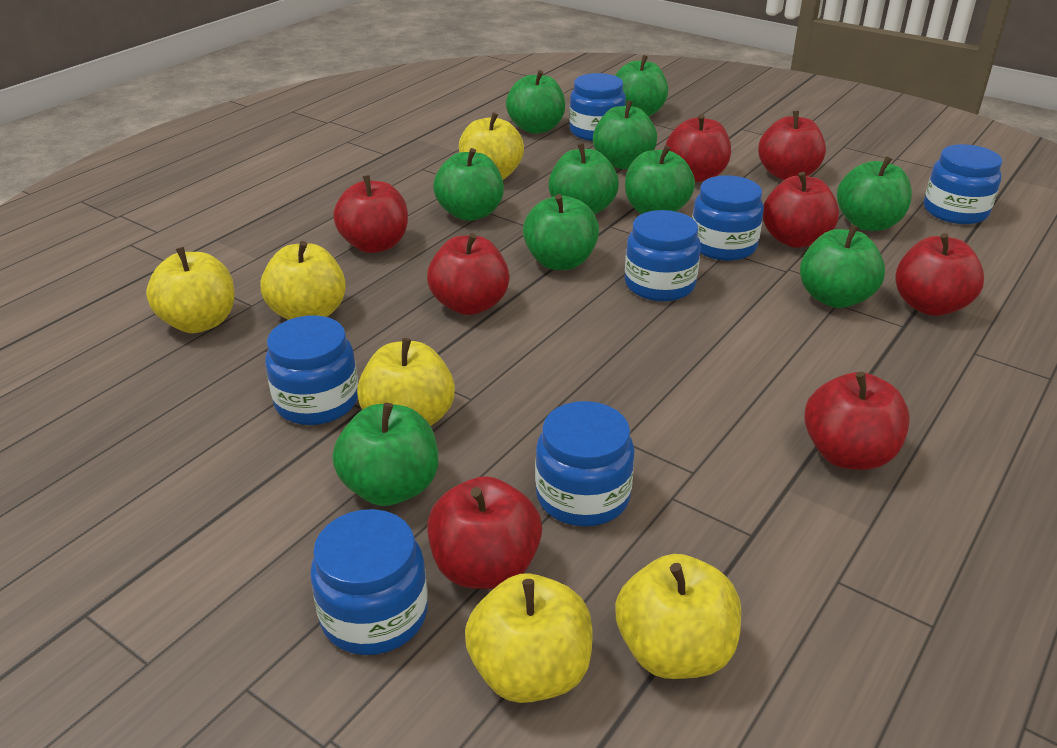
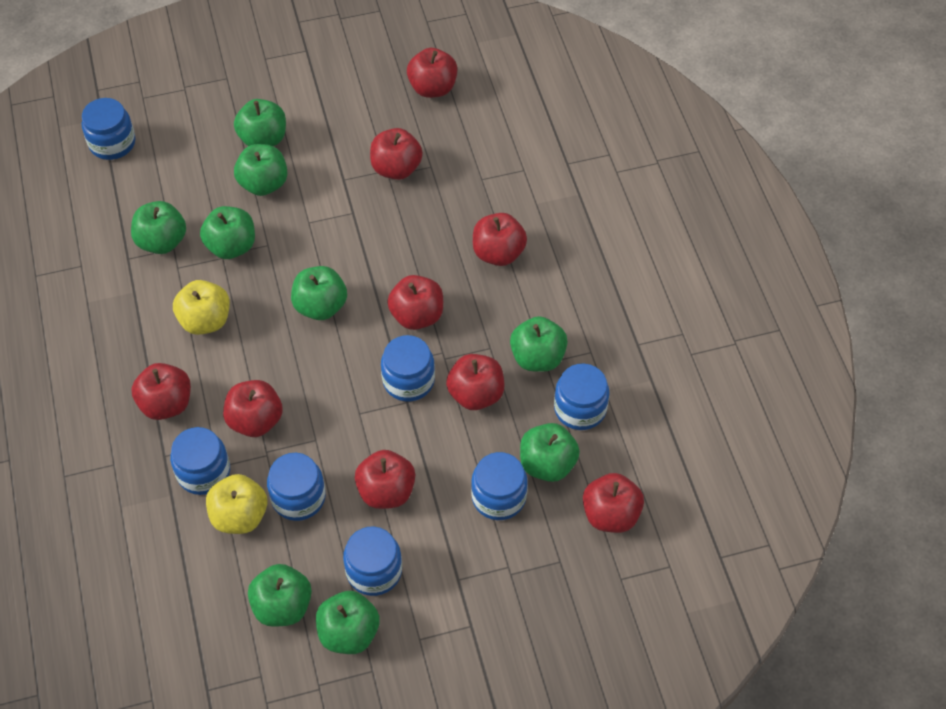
green apple: [332,402,438,506] [433,148,504,221] [506,70,565,134] [523,194,599,270] [548,143,619,215] [593,100,657,169] [615,55,668,116] [625,145,695,214] [800,225,885,308] [837,156,912,231] = 10 -> [131,201,186,254] [200,206,255,259] [234,99,286,146] [234,144,288,196] [248,564,312,627] [291,266,347,320] [316,591,380,654] [510,316,568,372] [520,423,580,482] = 9
red apple: [333,175,408,253] [427,233,510,315] [427,476,542,589] [666,114,731,182] [758,111,826,180] [763,172,839,248] [804,372,910,470] [895,233,984,316] = 8 -> [131,363,191,420] [223,380,283,437] [355,450,415,509] [370,128,423,180] [387,275,443,330] [407,48,458,98] [446,354,504,410] [473,213,527,266] [583,473,644,533] = 9
yellow apple: [146,247,235,333] [261,241,346,320] [357,338,455,426] [459,112,524,180] [465,573,592,703] [615,554,741,679] = 6 -> [173,280,230,335] [206,474,267,534] = 2

